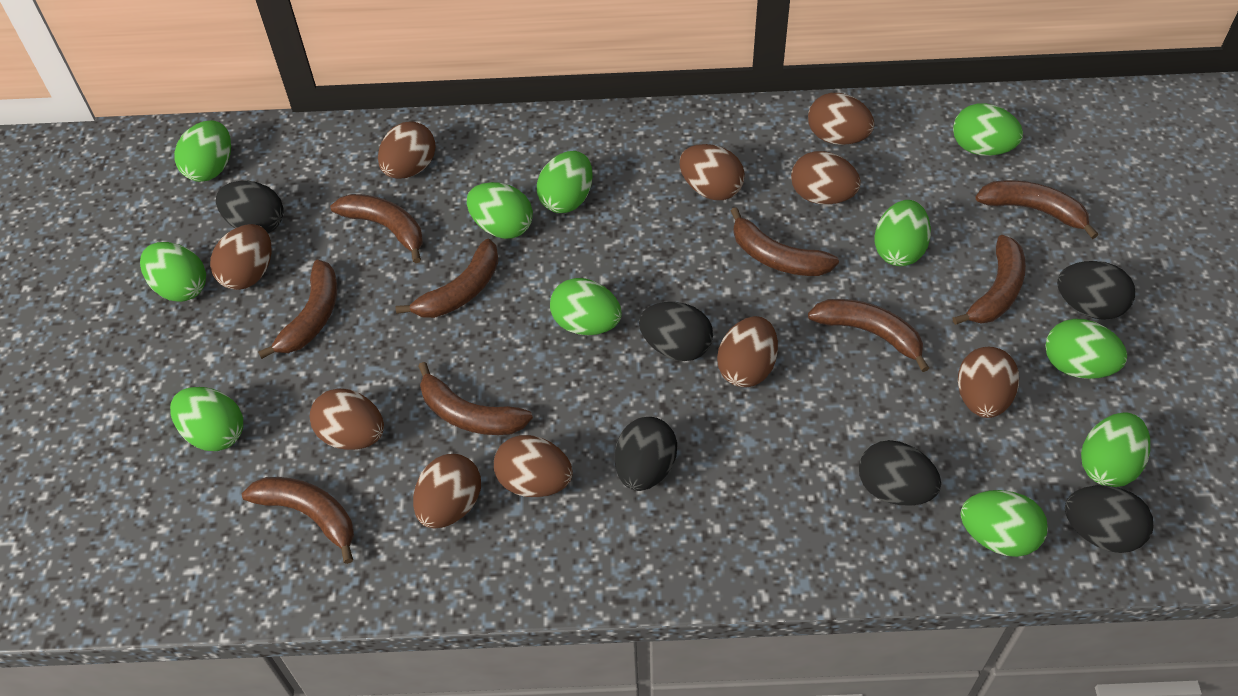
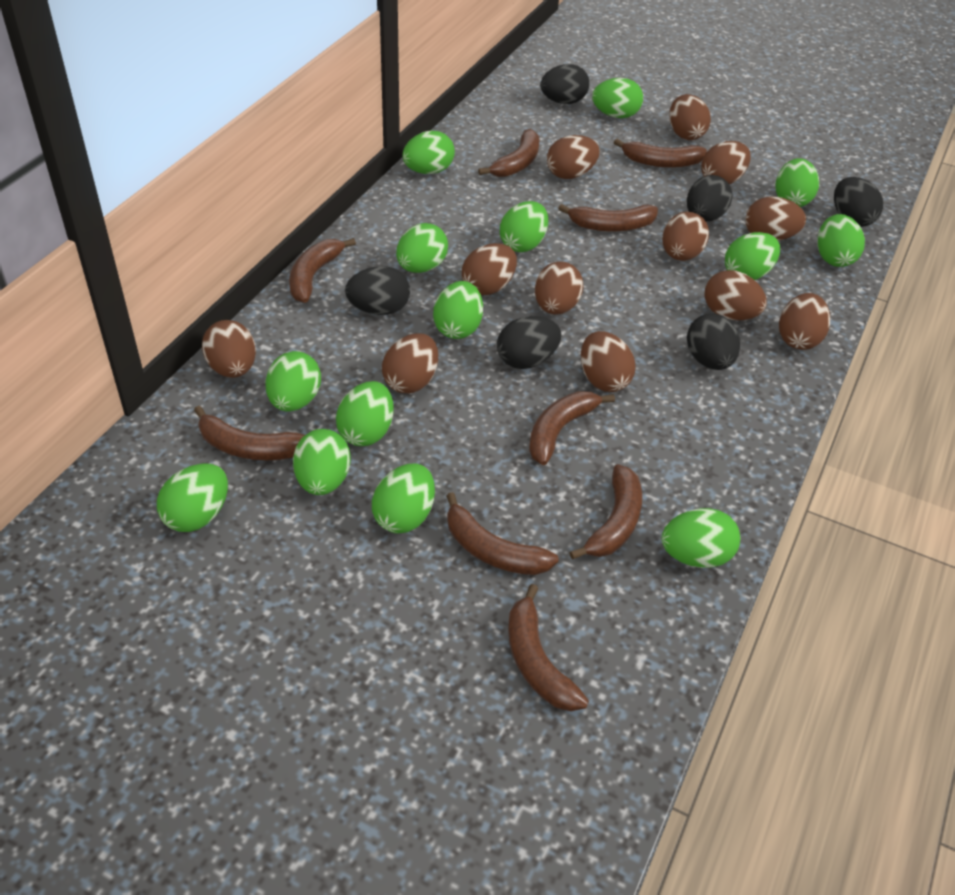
brown egg: [210,224,272,290] [310,388,384,450] [378,121,436,179] [413,454,481,529] [494,435,573,497] [680,144,745,200] [717,316,778,388] [791,151,861,205] [808,93,874,145] [958,347,1019,418] = 10 -> [202,320,256,378] [382,333,438,393] [462,243,517,295] [535,262,583,314] [547,135,600,179] [581,331,636,392] [662,212,709,261] [669,94,711,140] [701,141,751,184] [704,270,767,320] [745,196,806,241] [779,293,830,350] = 12
green egg: [140,242,206,302] [170,387,243,451] [174,120,231,182] [467,182,533,239] [537,151,593,213] [550,278,622,335] [875,200,931,266] [953,103,1023,156] [960,490,1048,557] [1045,319,1127,379] [1081,412,1150,487] = 11 -> [157,464,228,532] [265,351,321,412] [293,429,351,495] [336,381,394,446] [372,463,435,534] [396,223,448,273] [403,131,455,174] [433,281,483,339] [500,201,548,252] [592,78,643,118] [661,508,740,568] [725,232,780,280] [775,158,819,207] [817,214,865,267] = 14

